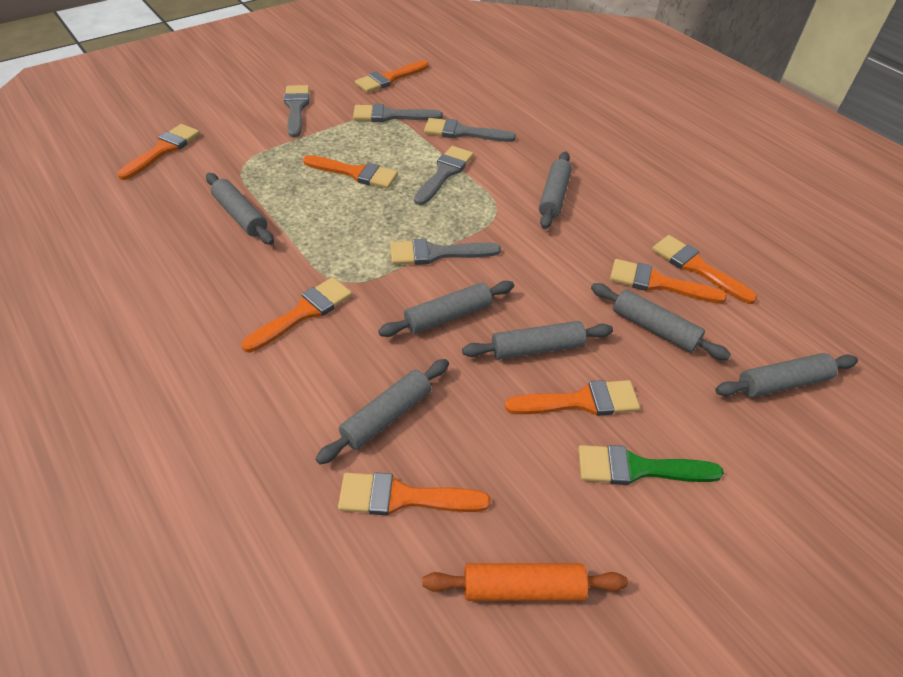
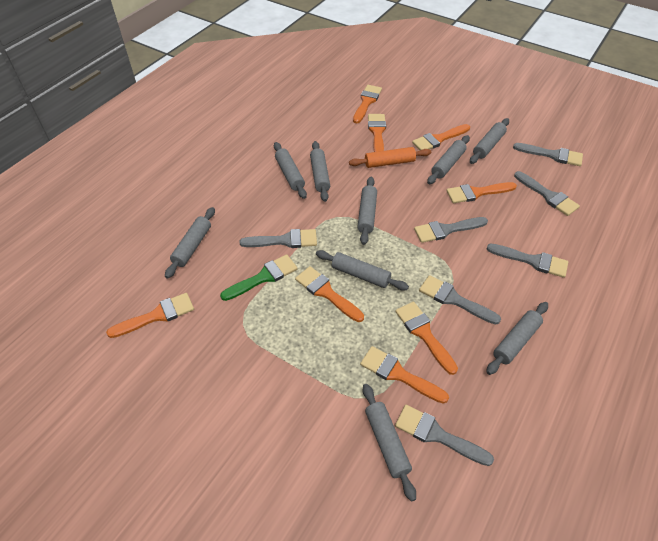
grey brush: [284,85,310,138] [353,104,443,122] [390,239,501,265] [414,146,474,205] [424,118,516,142] = 5 -> [239,229,317,248] [395,405,494,466] [414,217,488,243] [419,275,501,324] [487,244,568,278] [513,143,583,166] [514,171,580,216] = 7
grey rolling pin: [206,173,274,245] [316,359,449,465] [378,281,514,337] [462,321,613,360] [539,151,572,229] [591,283,731,360] [715,353,858,398] = 7 -> [165,207,215,279] [274,142,307,199] [310,141,330,202] [316,250,409,291] [357,177,377,245] [363,384,416,502] [427,135,470,184] [470,118,509,164] [486,302,548,375] = 9

